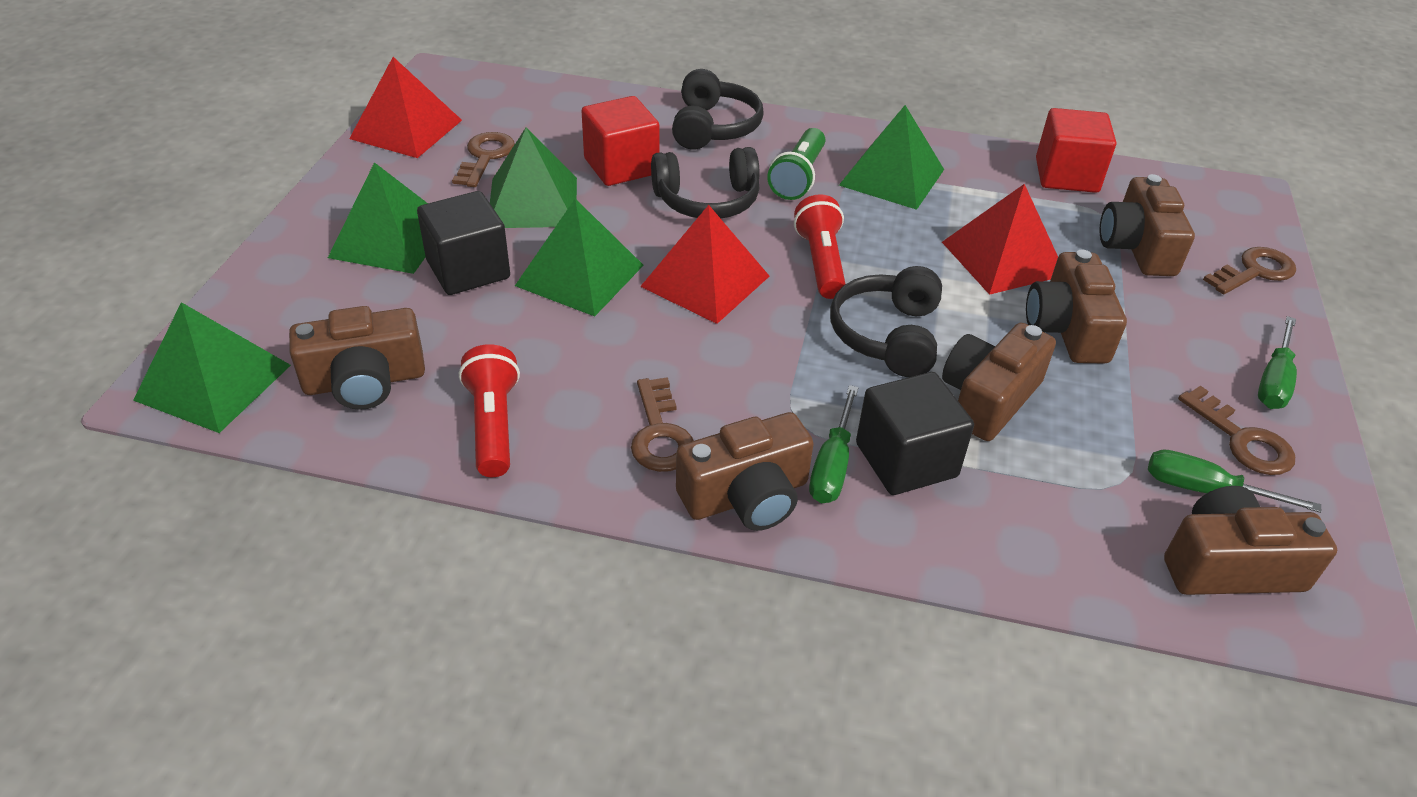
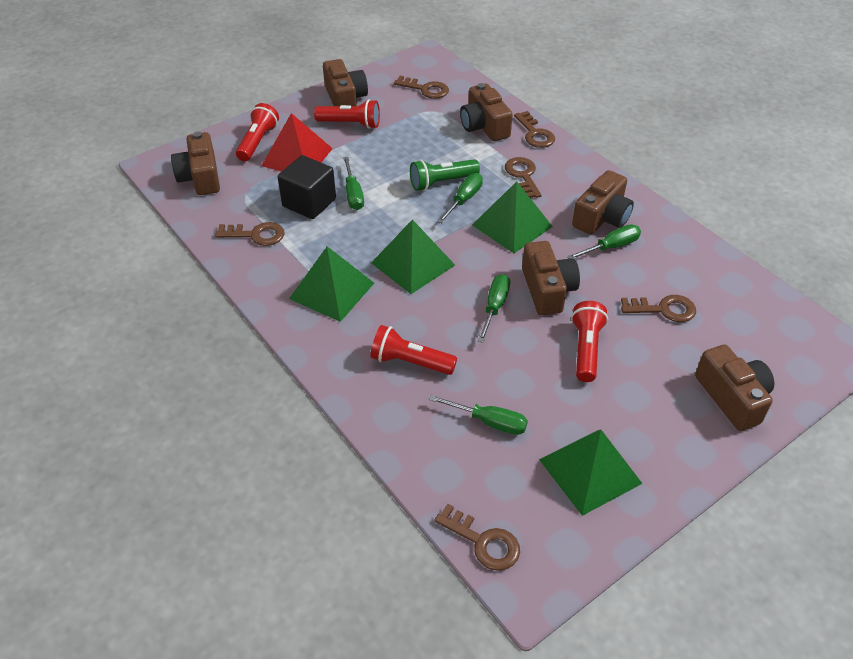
black cube: [417,191,510,295] [856,372,974,495] = 2 -> [278,155,336,219] = 1
black headphones: [651,147,759,218] [672,69,764,150] [830,266,942,377] = 3 -> none = 0
brown key: [452,132,515,187] [631,377,694,472] [1178,386,1295,475] [1203,247,1296,294] = 4 -> [215,222,285,246] [394,76,449,99] [434,504,520,571] [505,157,541,198] [514,111,555,148] [621,295,696,322] = 6
green pyramid: [133,302,291,433] [328,162,428,274] [490,128,577,228] [515,199,644,316] [839,105,944,210] = 5 -> [289,247,374,322] [371,219,455,294] [472,181,553,253] [539,430,643,516] = 4
green screwdriver: [809,385,859,503] [1148,449,1322,513] [1258,316,1297,409] = 3 -> [343,157,364,210] [429,395,528,435] [437,173,483,223] [478,274,510,343] [567,224,641,259] = 5
red cube: [581,96,659,186] [1036,108,1116,193] = 2 -> none = 0
red flashlight: [459,344,520,477] [794,194,845,299] = 2 -> [236,103,279,161] [314,99,380,129] [371,325,457,375] [571,301,608,382] = 4
red pyramid: [349,57,462,158] [640,205,770,324] [942,184,1058,295] = 3 -> [261,113,333,172] = 1

